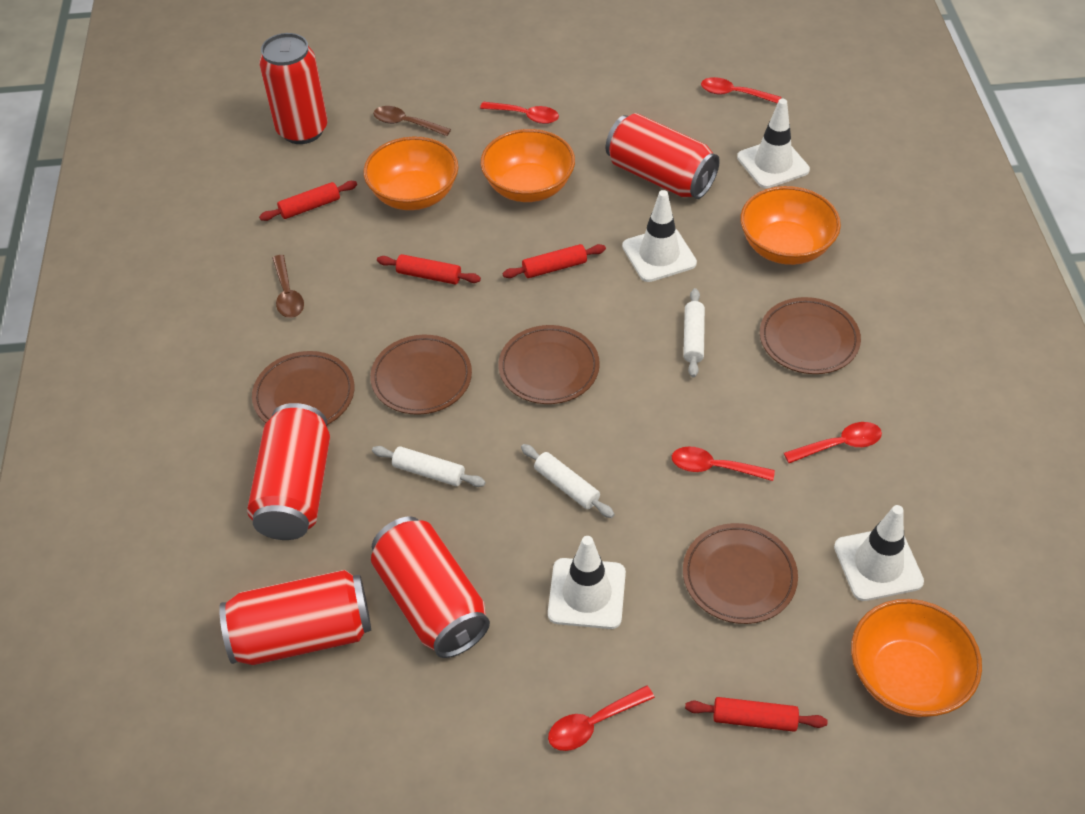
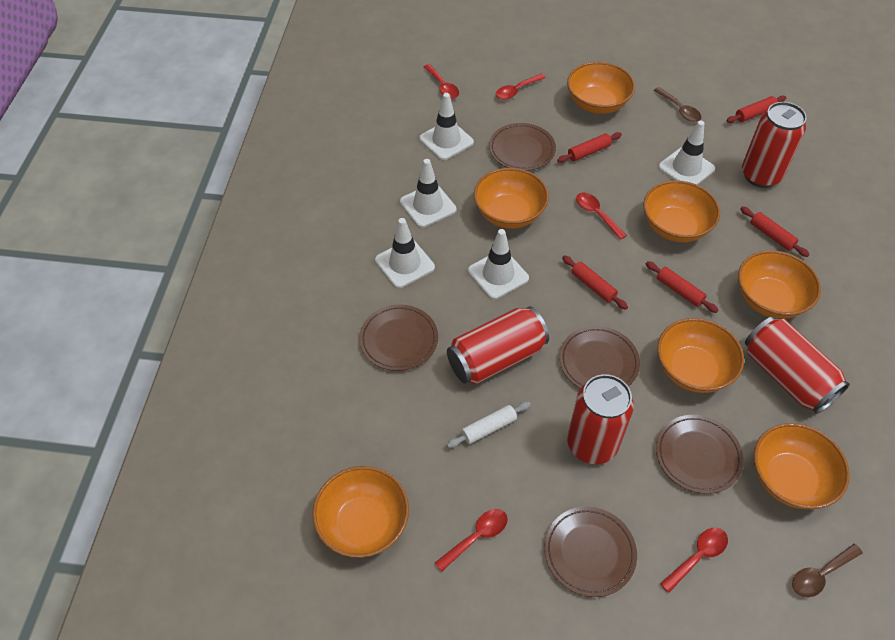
orange bowl: [363,137,459,210] [480,129,575,202] [740,186,841,265] [851,599,982,717] = 4 -> [312,466,409,558] [474,168,549,229] [567,62,635,114] [643,180,720,242] [657,318,744,393] [738,250,821,319] [754,423,850,509] = 7
red can: [219,570,371,665] [247,403,330,540] [259,33,328,144] [371,516,490,658] [606,113,720,199] = 5 -> [447,306,549,384] [567,374,634,464] [742,102,807,188] [745,316,850,414] = 4
red rolling pin: [259,181,357,221] [377,254,481,284] [502,244,606,278] [685,697,828,732] = 4 -> [557,132,622,163] [562,255,628,310] [646,261,718,313] [727,96,786,123] [740,206,810,257] = 5
white rolling pin: [372,446,486,487] [521,444,615,518] [683,288,705,377] = 3 -> [447,401,531,448] = 1
white traffic cone: [548,536,626,629] [622,190,697,282] [737,99,810,188] [834,505,924,601] = 4 -> [375,218,435,288] [400,159,457,228] [419,93,474,160] [468,229,529,299] [658,120,715,185] = 5

